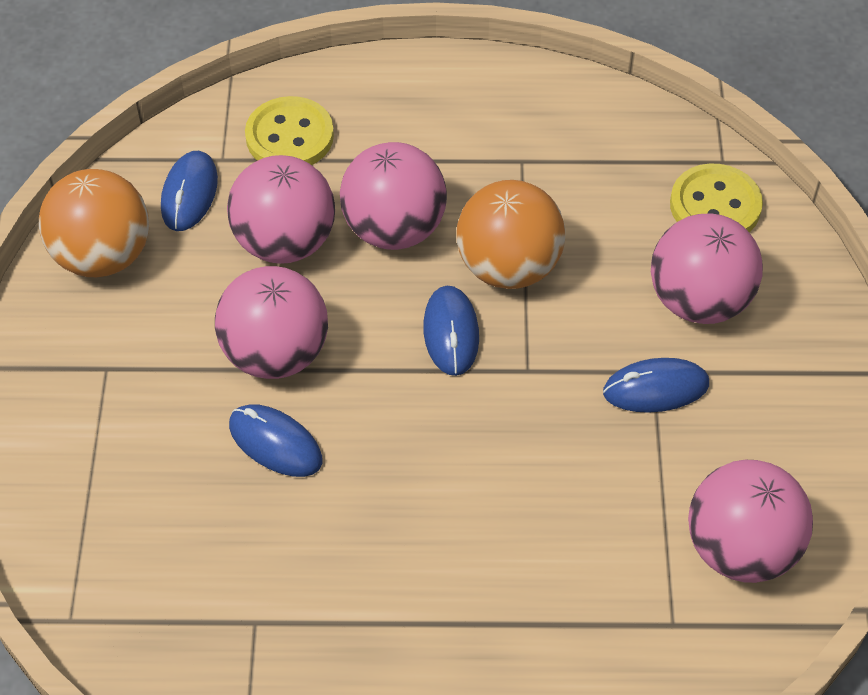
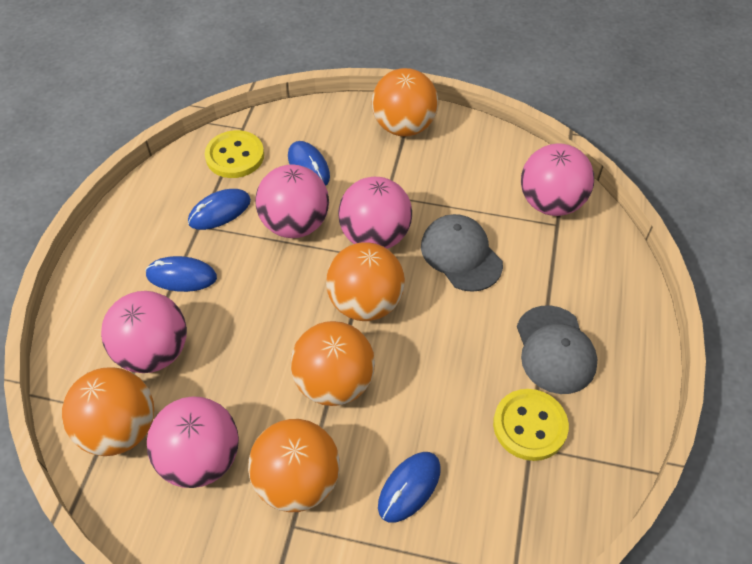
grey cap: none = 0 -> [421,214,503,292] [517,305,597,394] = 2
orange ball: [39,169,149,277] [457,180,565,289] = 2 -> [62,367,154,456] [248,419,340,512] [290,321,375,406] [326,242,405,321] [372,68,438,137] = 5

